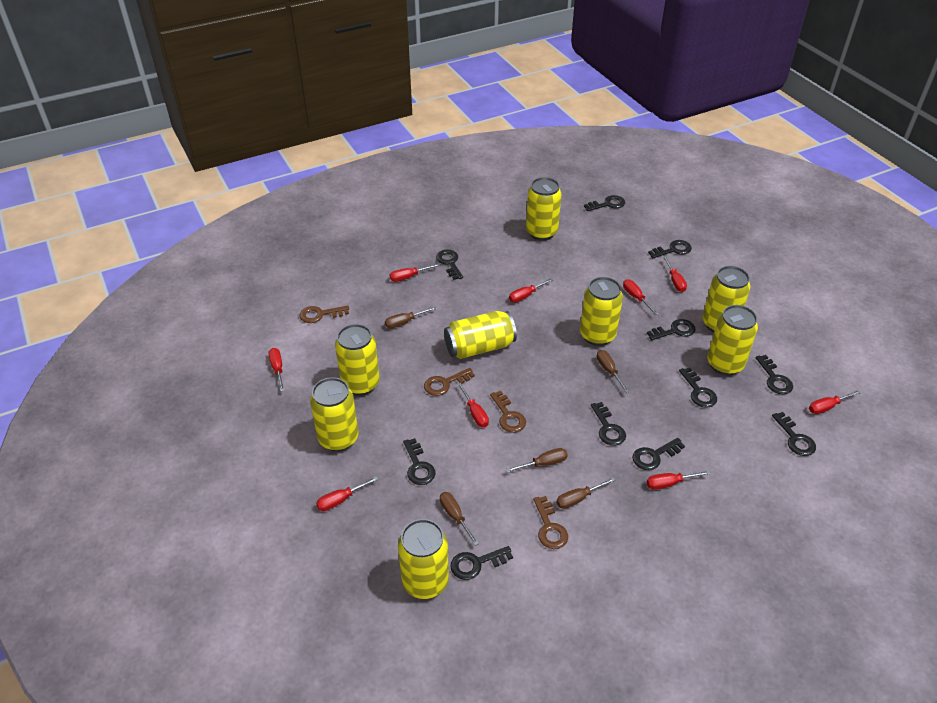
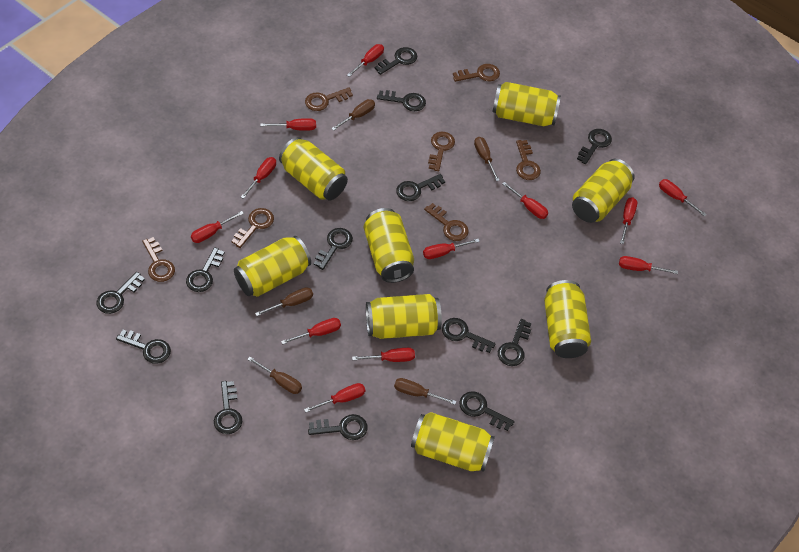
black key: [403,438,436,485] [436,249,463,280] [450,546,513,580] [584,195,625,211] [591,402,626,446] [632,438,685,470] [647,319,695,340] [648,240,692,258] [679,367,717,408] [755,355,793,394] [772,412,816,456] = 11 -> [96,272,145,314] [116,330,171,364] [186,247,224,292] [214,381,242,434] [308,414,368,440] [314,228,353,270] [375,47,417,75] [377,90,426,111] [396,174,445,201] [442,318,496,353] [459,391,514,431] [498,319,532,366] [577,129,612,164] = 13
brown key: [300,306,349,323] [424,368,475,396] [490,391,526,432] [533,496,568,549] = 4 -> [142,237,175,282] [231,208,274,248] [305,87,353,111] [424,203,469,241] [428,132,455,171] [453,64,500,82] [516,140,541,180] = 7
red screwdriver: [268,348,285,391] [316,476,379,511] [390,263,440,282] [457,383,489,427] [509,278,554,302] [623,279,658,315] [647,470,710,490] [663,256,687,292] [809,390,861,414] = 9 -> [191,211,244,243] [241,157,276,199] [260,118,316,131] [281,318,341,344] [304,383,365,412] [347,44,384,77] [352,348,415,362] [423,239,480,259] [502,182,548,219] [619,256,678,274] [620,197,637,244] [659,179,707,216] = 12

